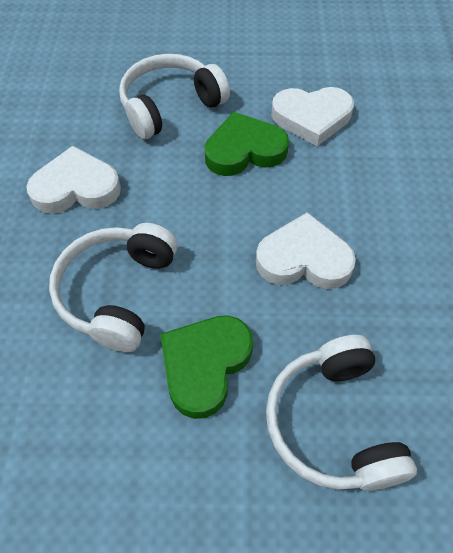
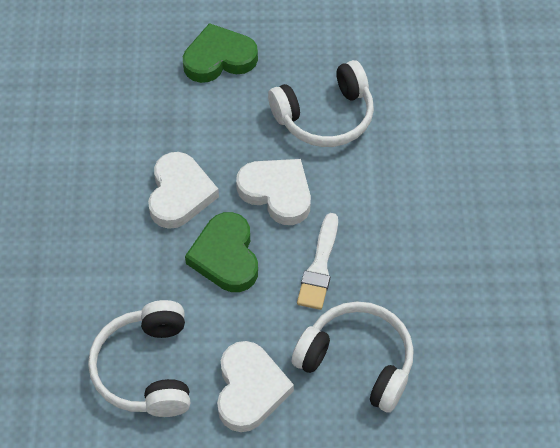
white brush: none = 0 -> [297,213,338,310] = 1

